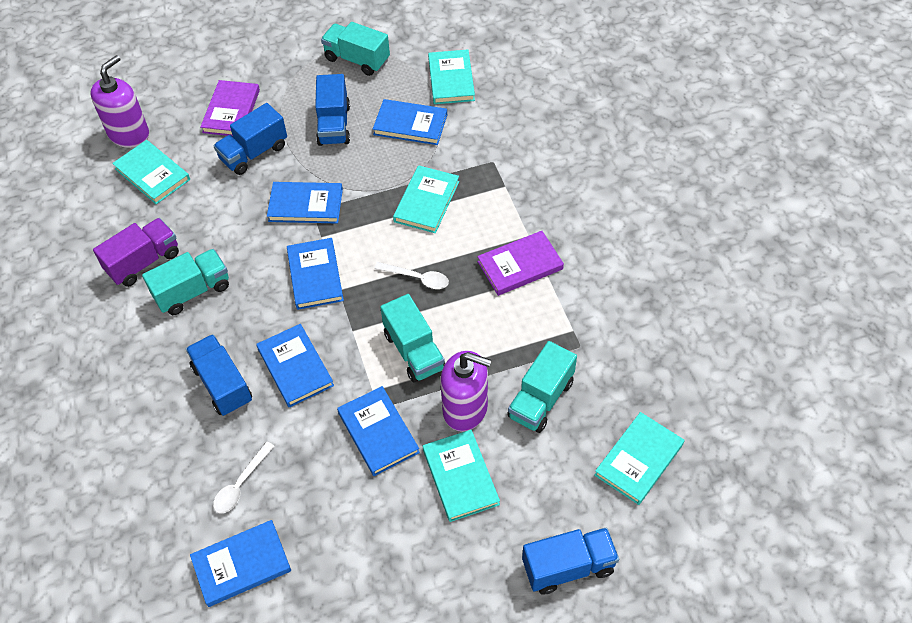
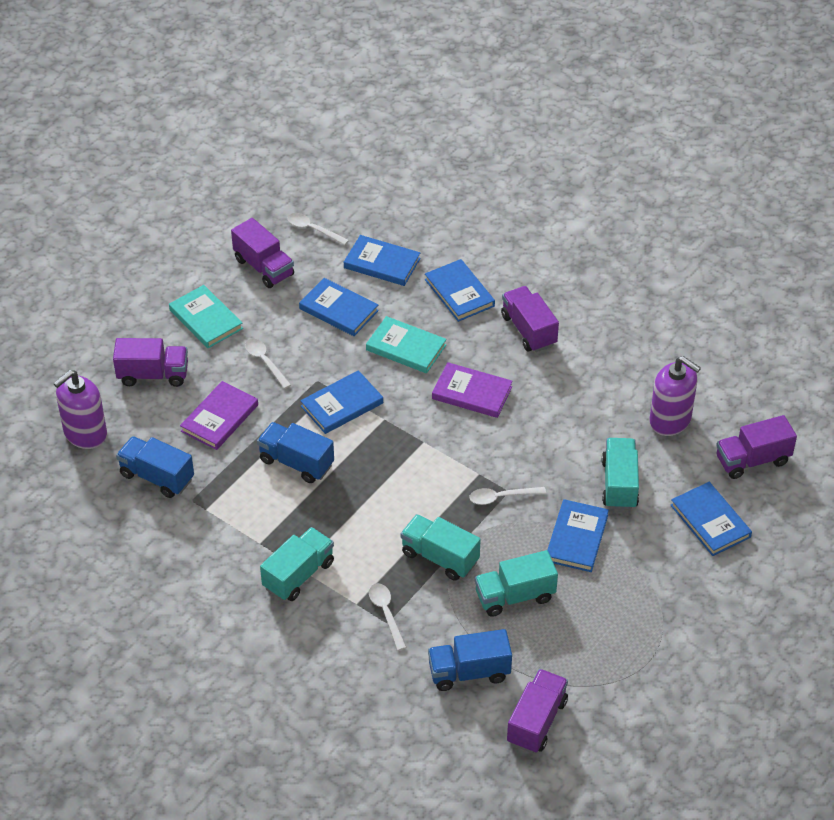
blue truck: [186,334,252,416] [213,103,287,175] [315,74,350,146] [522,528,619,595] = 4 -> [116,436,194,498] [257,422,334,483] [428,629,512,691] = 3
purple truck: [93,218,179,287] = 1 -> [113,338,188,387] [231,218,294,288] [501,286,559,352] [507,669,568,753] [716,415,797,479] = 5
turquoise book: [112,140,190,204] [393,165,459,233] [423,430,500,522] [428,49,475,104] [594,412,684,505] = 5 -> [169,285,243,348] [366,316,447,373] = 2
white spoon: [213,441,274,513] [374,262,449,289] = 2 -> [245,339,291,389] [287,213,349,245] [369,583,407,651] [469,487,546,505] = 4

